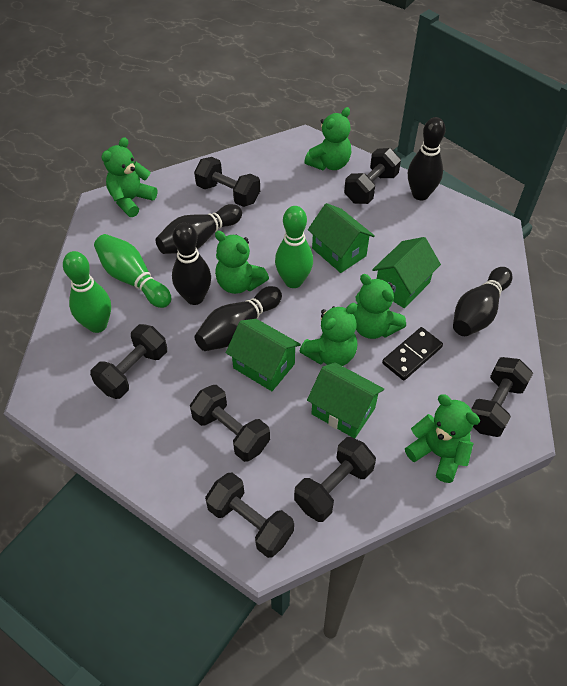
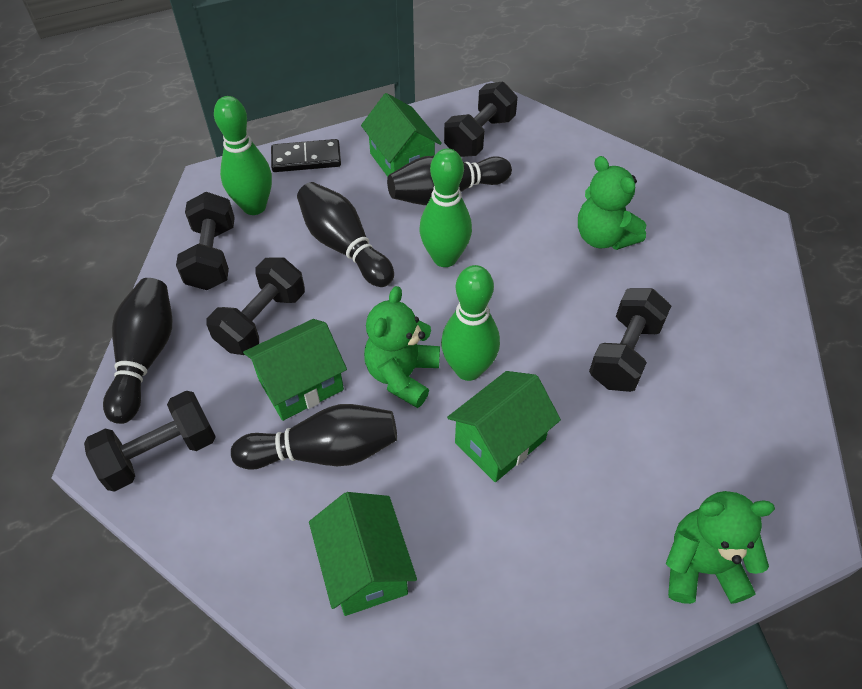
black bowling pin: [156,204,242,254] [172,223,211,305] [195,286,282,351] [408,117,446,200] [453,267,512,336] = 5 -> [103,278,173,424] [231,404,397,470] [297,182,394,287] [387,156,512,205] = 4
black dumbbell: [90,324,167,399] [190,385,270,462] [194,157,260,207] [205,473,294,558] [294,437,376,522] [344,148,401,204] [471,357,533,437] = 7 -> [84,391,216,492] [176,192,235,290] [206,257,305,355] [444,81,518,157] [589,288,671,392] = 5
green teddy bear: [101,137,157,217] [215,231,269,294] [300,303,357,366] [304,107,351,170] [353,274,406,339] [405,395,480,483] = 6 -> [364,286,440,408] [578,156,646,250] [666,491,775,604] = 3

